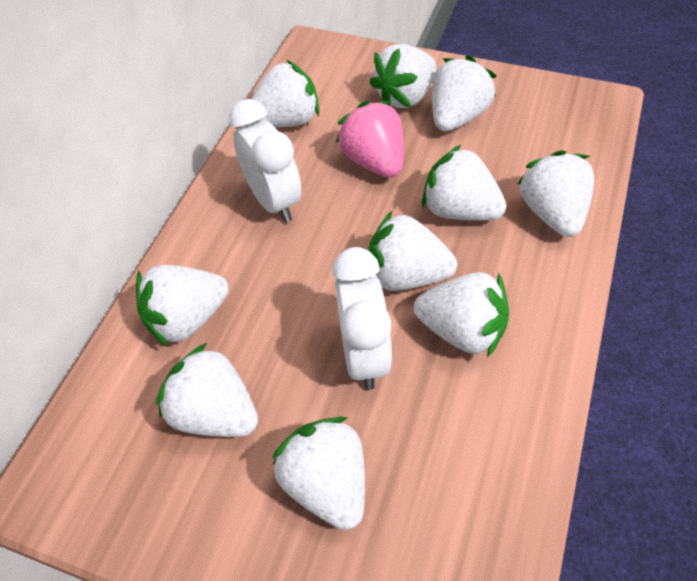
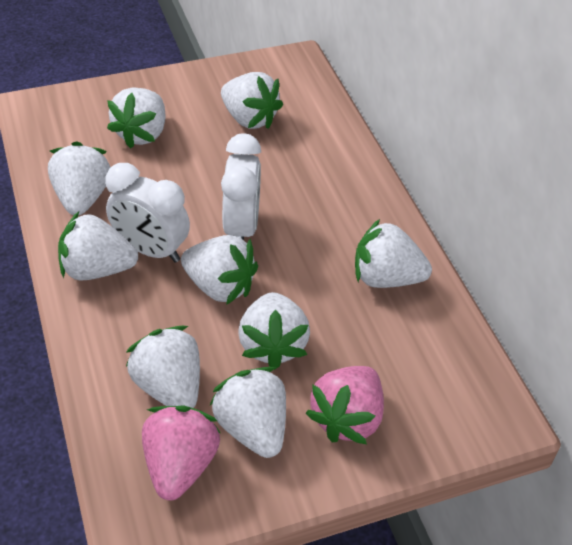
pink strawberry: [336,101,404,178] = 1 -> [142,406,220,500] [306,366,384,444] = 2
white strawberry: [136,265,229,348] [156,343,258,437] [251,60,320,127] [272,417,365,530] [368,210,457,291] [369,44,436,108] [414,272,509,358] [422,144,507,221] [432,56,497,131] [517,150,594,237] = 10 -> [48,141,111,216] [58,211,138,280] [107,87,166,148] [126,326,200,408] [181,235,258,305] [210,367,286,458] [221,72,283,129] [238,292,310,370] [355,219,432,288] = 9

